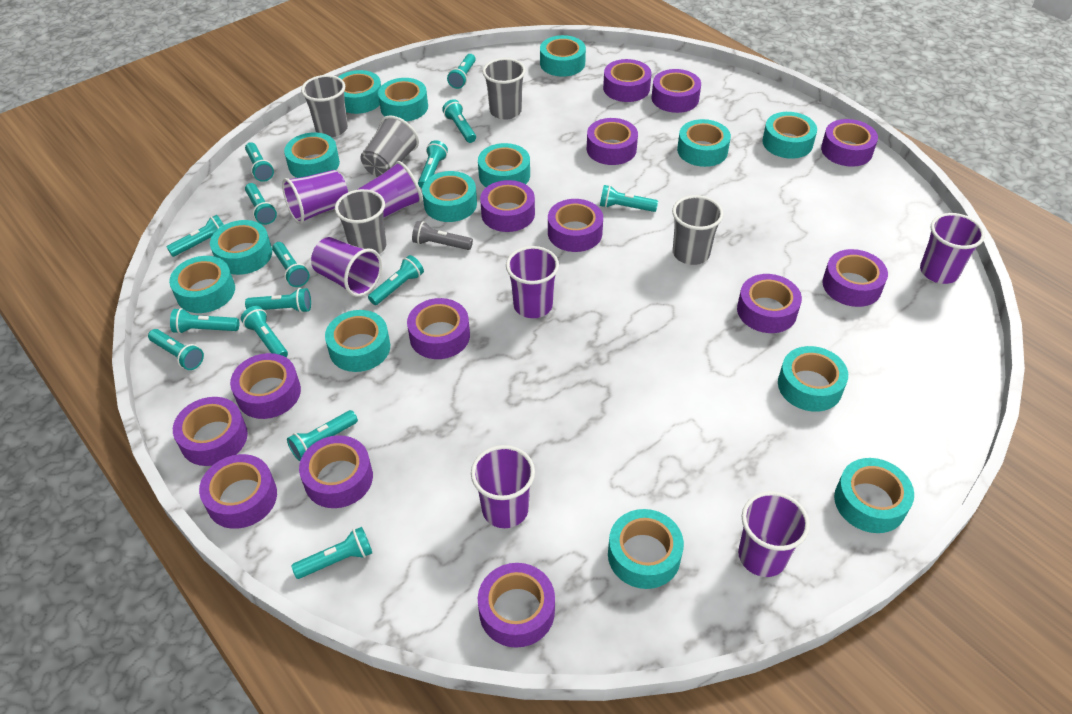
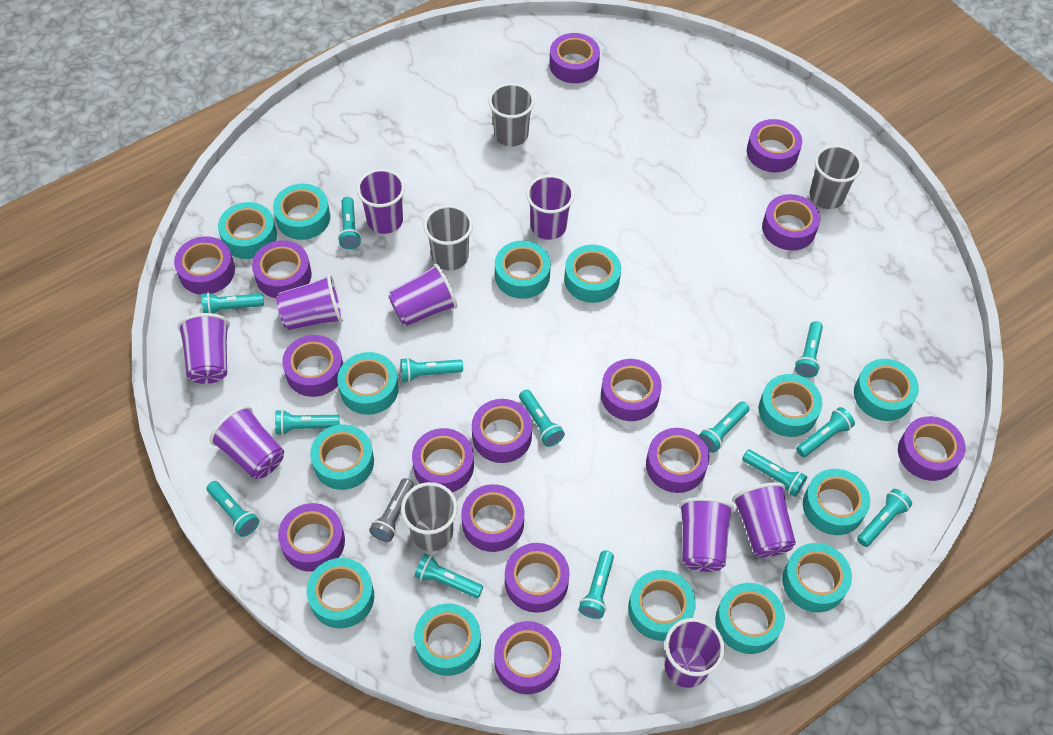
grey cup: [301,75,348,137] [335,189,386,254] [361,115,419,177] [482,58,526,120] [672,195,723,265] = 5 -> [401,482,458,551] [423,205,473,271] [488,83,535,147] [809,145,862,209] = 4
purple cup: [282,170,348,224] [311,237,382,297] [357,161,422,218] [471,445,535,528] [506,246,559,318] [738,491,810,577] [920,213,985,284] = 7 -> [178,313,230,384] [210,406,284,479] [276,274,343,330] [356,169,405,234] [389,264,457,326] [526,175,575,240] [665,618,725,688] [679,497,734,572] [732,482,796,557] = 9
purple tape: [173,397,248,466] [199,454,277,529] [230,353,301,419] [299,435,373,508] [407,298,470,359] [478,563,555,648] [480,180,535,232] [548,199,603,252] [587,118,638,165] [603,59,651,102] [652,69,701,113] [737,274,802,333] [821,119,878,167] [822,249,888,307] = 14 -> [174,236,235,295] [252,240,312,298] [278,503,345,572] [282,335,343,397] [412,428,474,492] [461,484,524,552] [472,399,532,463] [494,621,561,694] [505,543,570,613] [549,33,600,83] [601,359,662,421] [646,428,709,493] [747,119,802,173] [762,194,820,250] [898,416,965,481] = 15
turquoise flashlight: [148,329,204,370] [167,215,224,257] [170,308,239,334] [241,306,288,357] [245,142,274,182] [245,183,277,225] [245,288,311,313] [272,242,310,287] [287,410,358,461] [291,527,372,579] [368,255,424,305] [418,140,448,188] [442,99,476,143] [447,54,476,89] [600,185,658,212] = 15 -> [201,292,264,314] [206,481,259,537] [275,409,340,435] [338,197,361,249] [400,358,463,382] [414,554,483,598] [519,389,565,447] [579,551,614,619] [699,401,750,453] [742,449,807,497] [795,321,823,378] [796,407,855,457] [857,489,912,547] = 13

